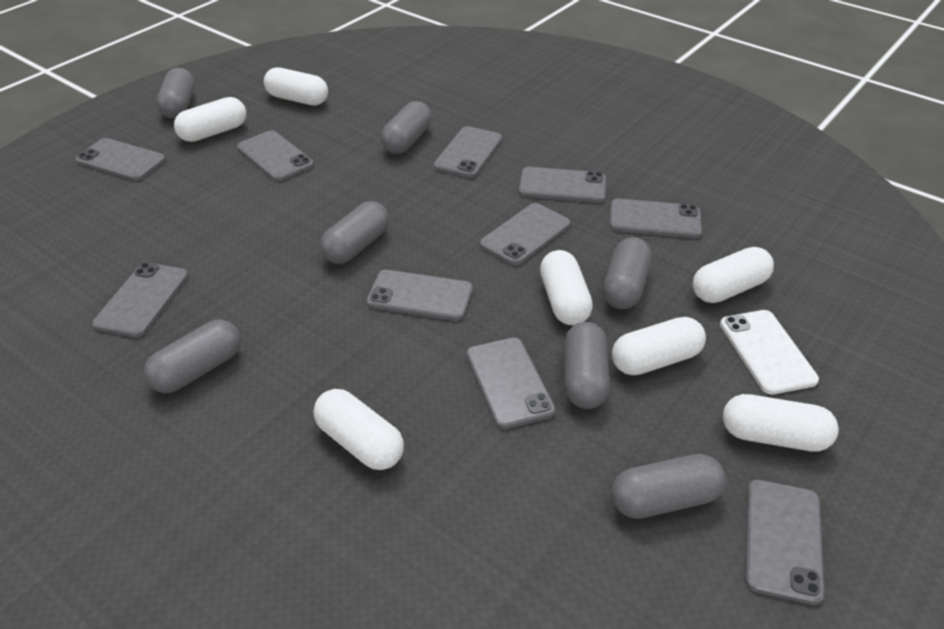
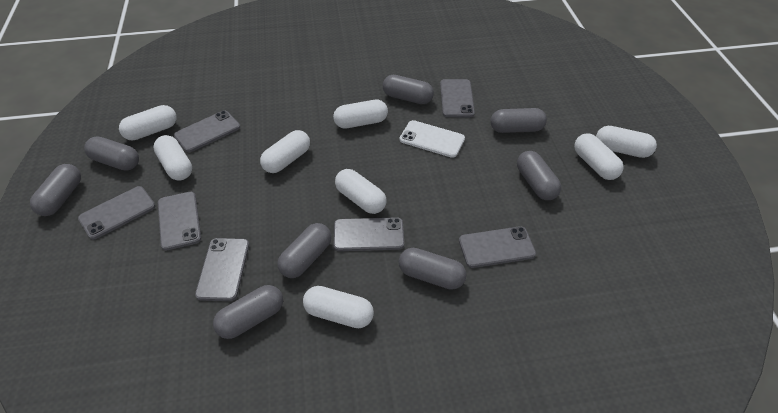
grey capsule: [144,320,241,393] [156,68,195,119] [320,201,389,264] [381,101,432,154] [564,322,610,409] [603,237,651,309] [611,454,726,519] = 7 -> [30,164,81,216] [84,136,139,170] [213,285,283,339] [277,223,332,278] [383,75,434,104] [399,248,466,290] [491,108,547,133] [517,151,561,200] = 8
grey phone: [75,138,166,181] [92,262,188,337] [237,130,314,181] [366,270,473,321] [433,126,502,178] [466,338,555,429] [480,203,570,265] [519,167,606,203] [610,199,702,238] [745,480,824,605] = 10 -> [78,186,155,239] [158,192,201,250] [174,111,240,152] [195,238,249,301] [334,217,404,251] [440,79,475,117] [459,226,536,268] = 7
white capsule: [174,97,246,142] [264,67,328,105] [313,389,404,470] [540,250,593,325] [612,317,706,375] [693,247,774,303] [723,394,839,452] = 7 -> [119,105,177,140] [153,135,192,181] [260,130,310,173] [303,286,374,328] [333,100,388,129] [335,169,387,214] [574,133,624,180] [596,126,657,158] = 8

